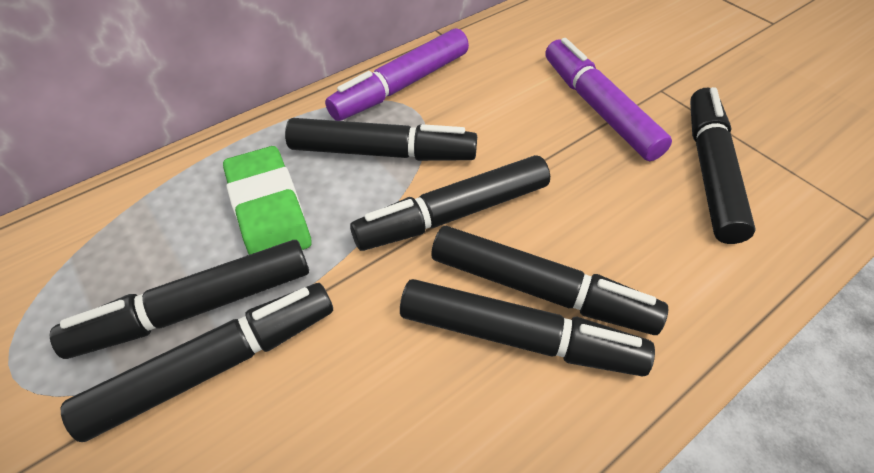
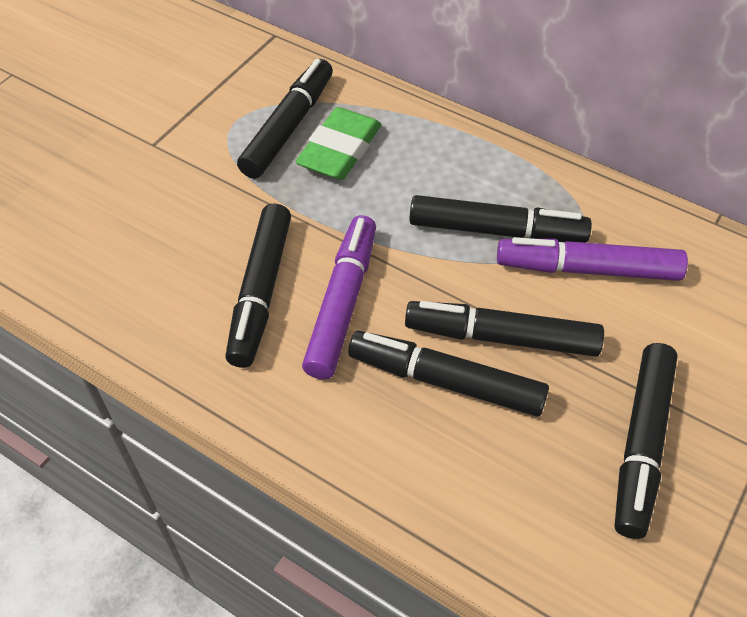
black marker: [49,240,309,359] [61,283,333,442] [285,118,477,161] [350,155,550,251] [400,279,655,376] [431,226,668,335] [690,87,756,244] = 7 -> [225,204,291,368] [237,59,333,179] [348,331,549,417] [405,301,604,357] [409,195,592,243] [615,343,678,539] = 6

